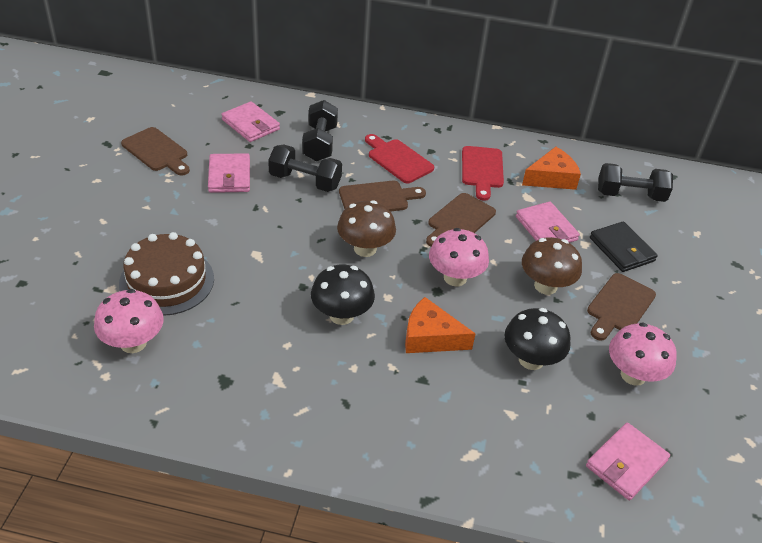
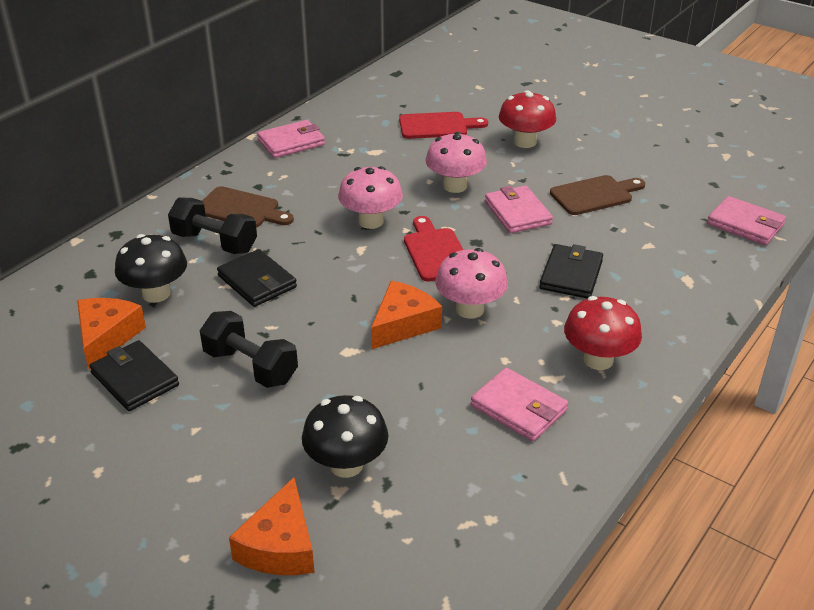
black dumbbell: [268,144,342,192] [302,100,338,161] [598,163,673,202] = 3 -> [168,198,257,254] [200,311,298,388] = 2
black wallet: [590,222,657,272] = 1 -> [89,340,179,411] [217,249,297,307] [539,244,603,299] = 3
brown cake: [119,232,214,316] = 1 -> none = 0
brown cutting board: [121,127,190,176] [339,181,426,212] [426,193,496,246] [587,273,656,341] = 4 -> [202,186,294,228] [550,175,645,215] = 2
brown mushroom: [337,200,396,257] [522,237,582,295] = 2 -> none = 0
orange cheese: [405,297,476,353] [522,147,581,190] = 2 -> [77,298,146,370] [229,477,315,575] [371,281,442,349] = 3
red mushroom: none = 0 -> [499,90,556,148] [564,296,642,370] = 2

